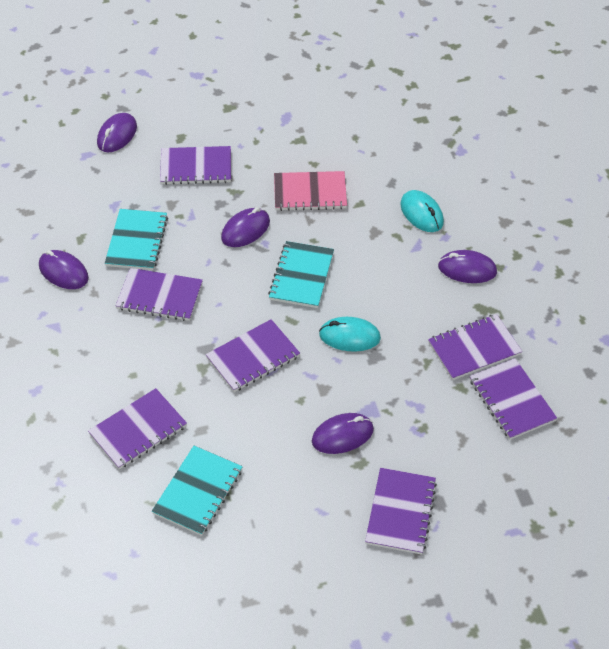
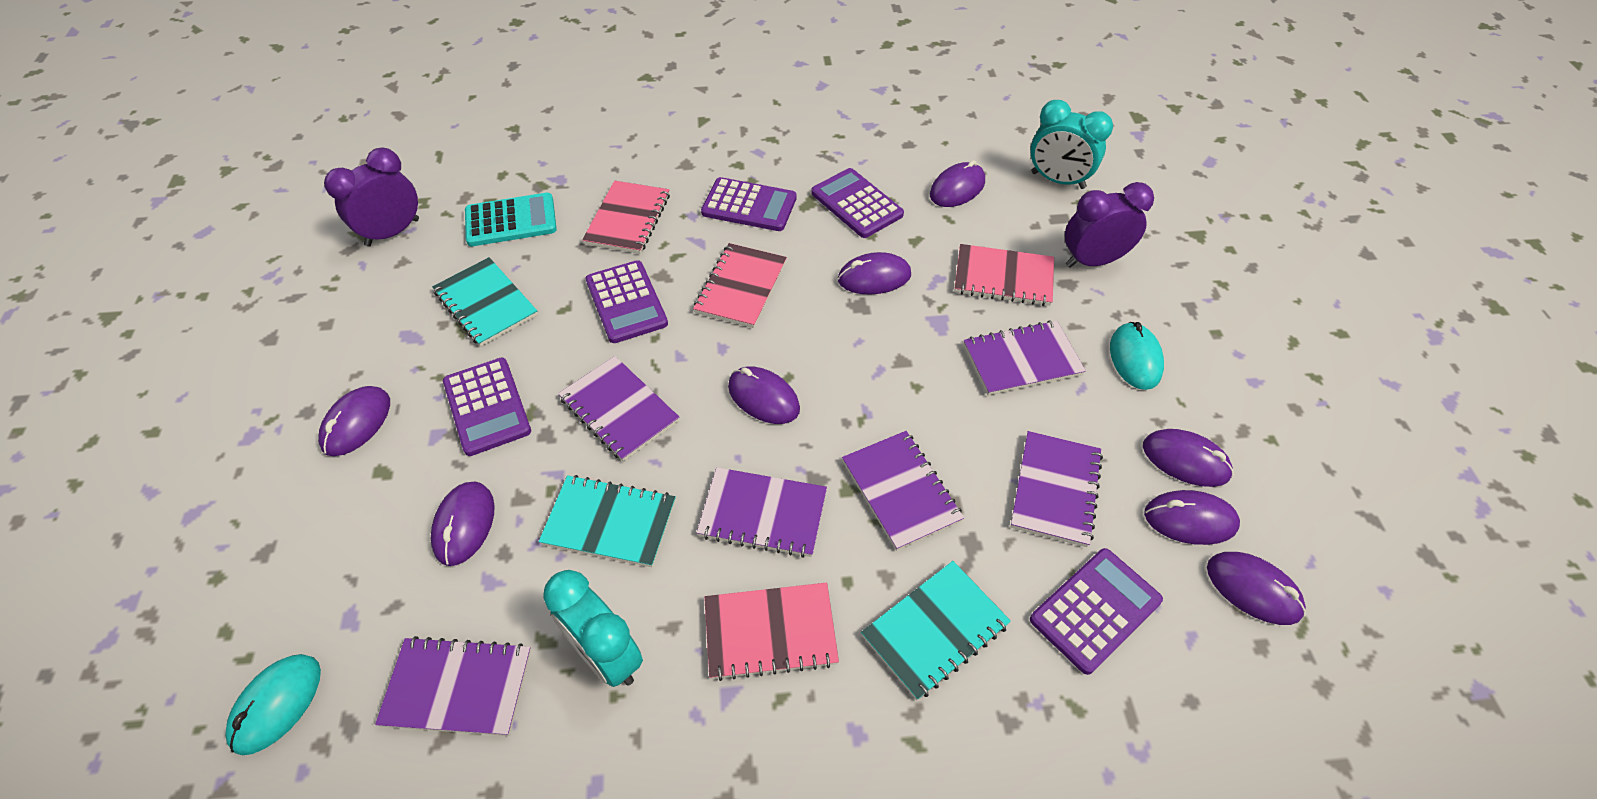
pink notebook: [274,171,347,211] = 1 -> [582,181,670,254] [693,243,787,328] [704,583,839,681] [954,244,1054,306] = 4
purple calculator: none = 0 -> [443,358,531,456] [586,260,668,343] [701,177,797,231] [811,168,904,238] [1030,548,1163,675] = 5
purple clock: none = 0 -> [324,148,419,247] [1065,182,1154,268] = 2
purple mouse: [39,250,89,289] [97,113,137,152] [221,207,270,247] [312,413,374,454] [438,250,497,283] = 5 -> [318,386,390,456] [431,481,495,566] [728,366,800,424] [838,252,911,295] [930,160,985,207] [1143,429,1233,487] [1144,490,1240,545] [1207,552,1306,625] = 8
purple notebook: [88,388,187,469] [116,268,203,321] [160,146,231,185] [206,319,300,392] [365,468,437,555] [428,314,522,380] [469,358,557,440] = 7 -> [375,636,531,736] [558,356,680,462] [697,467,827,558] [842,431,964,551] [964,320,1086,396] [1011,431,1103,547] = 6
turquoise calculator: none = 0 -> [465,193,557,246] = 1
turquoise clock: none = 0 -> [543,570,643,687] [1030,100,1113,189] = 2

